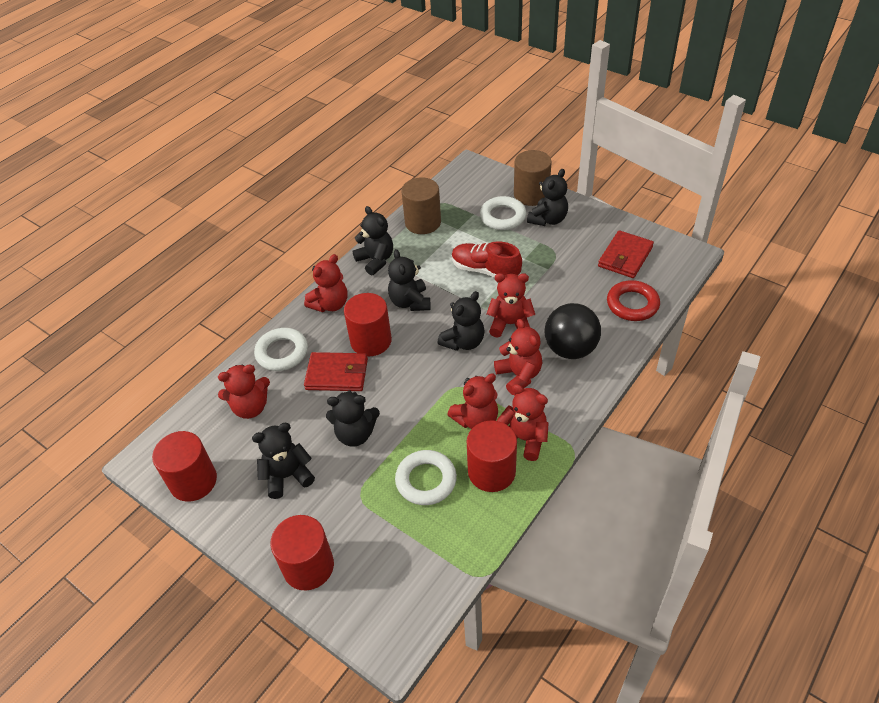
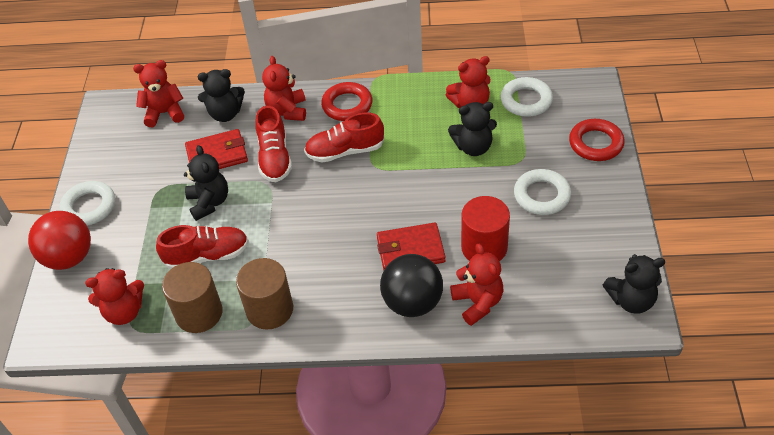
black teddy bear: [252,423,315,499] [326,390,380,447] [352,206,393,276] [388,249,431,311] [438,291,485,351] [527,169,568,226] = 6 -> [184,145,228,221] [198,69,245,122] [448,102,497,156] [603,254,665,314] = 4
red ball: none = 0 -> [28,211,91,270] = 1
red cylinder: [152,431,217,502] [271,515,334,590] [344,293,392,356] [467,420,517,492] = 4 -> [461,196,510,261] = 1
red ring: [607,280,660,321] = 1 -> [321,82,372,121] [569,119,625,161] = 2
red shoe: [452,241,522,277] = 1 -> [156,225,249,269] [255,106,292,182] [304,112,384,162] = 3
red teddy bear: [218,364,270,419] [304,254,347,312] [447,373,498,429] [487,273,535,338] [494,319,542,395] [497,384,549,461] = 6 -> [85,268,144,325] [133,60,184,127] [262,56,306,121] [446,56,491,108] [450,244,503,326] = 5

